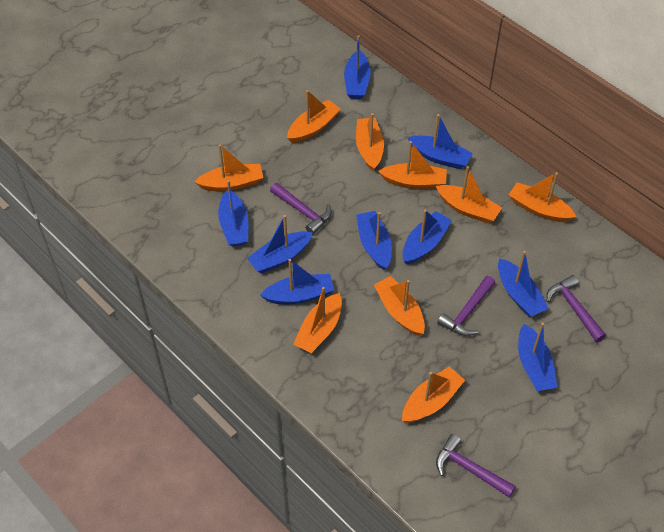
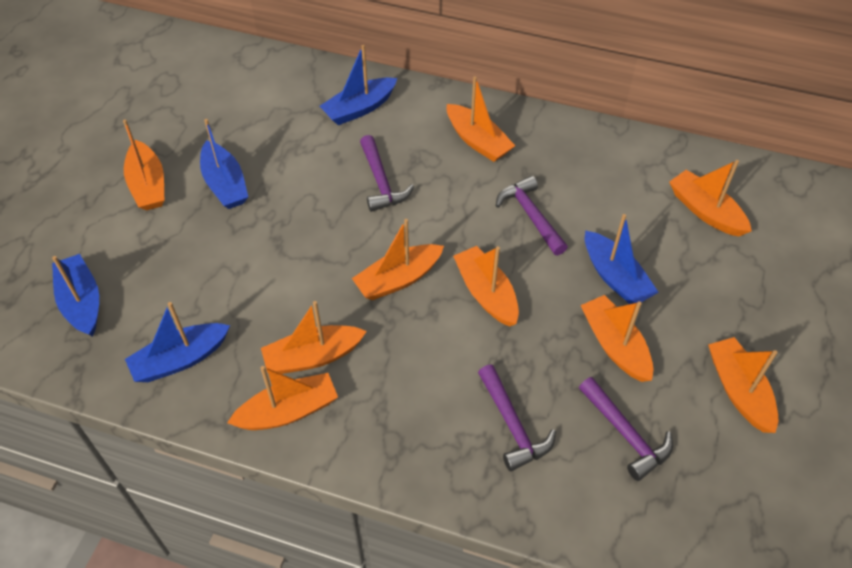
blue boat: [218,180,248,247] [247,215,313,273] [260,259,334,304] [344,35,371,99] [356,211,392,270] [403,210,452,264] [407,114,473,169] [498,251,549,317] [518,323,558,391] = 9 -> [52,254,99,337] [125,302,230,382] [200,119,248,209] [320,45,397,125] [585,214,659,304] = 5

